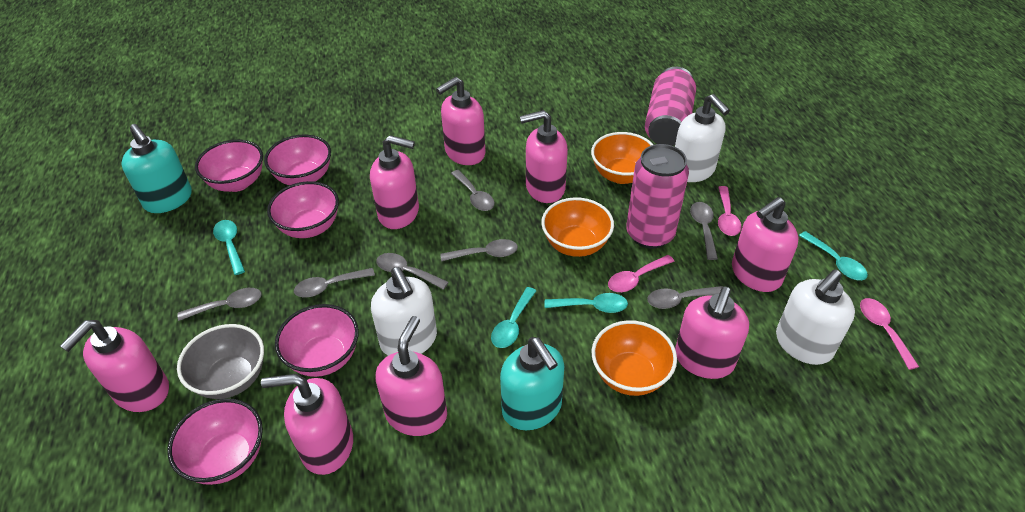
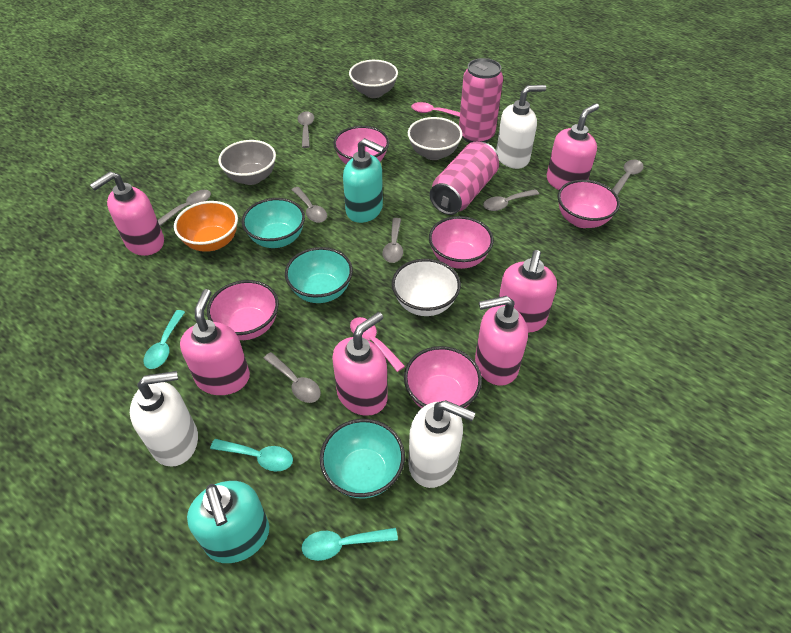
grey bowl: [177,324,264,399] = 1 -> [218,140,276,185] [349,60,398,98] [408,117,463,160] = 3
orange bowl: [541,197,614,257] [591,132,653,184] [592,320,677,396] = 3 -> [174,201,238,252] = 1
pink soap dispenser: [60,320,169,412] [261,374,353,475] [370,135,419,229] [376,316,447,436] [436,77,485,165] [520,110,568,203] [675,287,749,379] [732,197,798,292] = 8 -> [90,171,164,256] [180,289,250,395] [332,312,388,416] [475,296,528,386] [499,250,557,333] [547,103,599,190] = 6
pink spoon: [608,255,675,292] [718,186,741,236] [860,298,919,370] = 3 -> [350,317,405,372] [411,102,460,117] = 2
turquoise bowl: none = 0 -> [242,198,305,248] [285,247,353,303] [320,419,405,499] = 3
turquoise spoon: [213,220,245,275] [491,287,536,348] [545,293,628,313] [799,231,868,280] = 4 -> [143,310,185,369] [210,439,293,471] [302,528,398,561] = 3
white bowl: none = 0 -> [392,259,461,316] = 1

